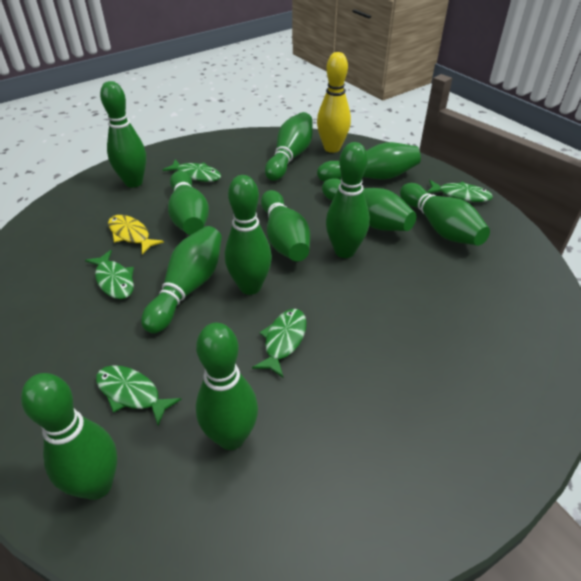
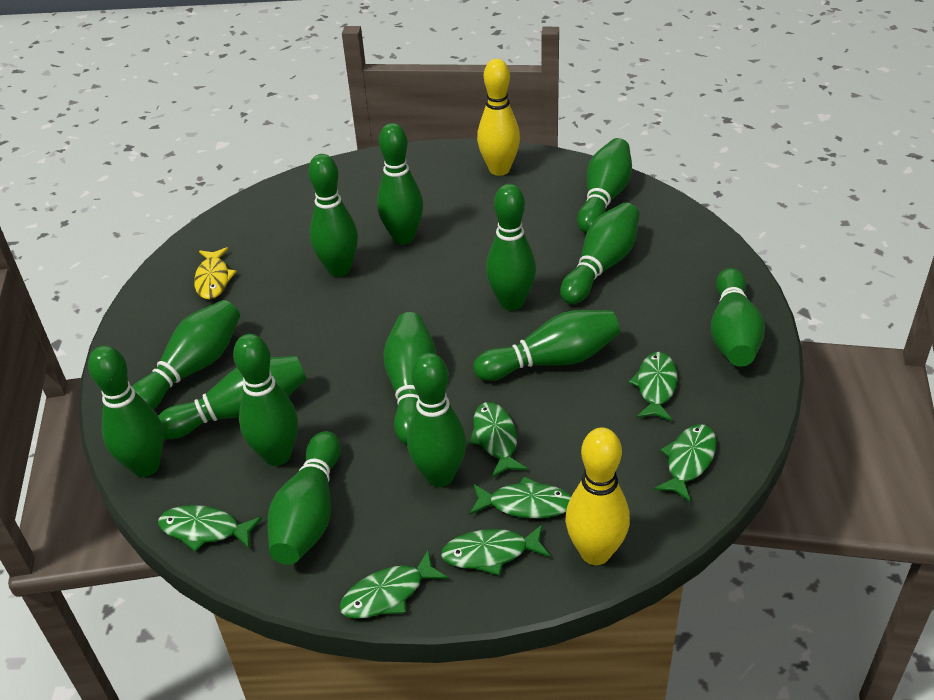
green bowling pin: [21,373,117,500] [100,81,146,188] [141,226,222,334] [168,171,209,235] [196,323,258,450] [225,175,272,295] [261,190,310,261] [265,112,313,181] [317,142,421,182] [322,178,416,231] [326,142,370,258] [400,183,490,246] = 12 -> [88,346,164,477] [132,300,240,410] [158,356,307,439] [233,334,298,466] [267,431,341,565] [308,154,358,277] [377,123,423,244] [383,312,436,445] [407,353,466,487] [473,310,620,381] [486,184,536,311] [560,203,640,304] [577,138,632,233] [711,268,765,367] = 14
green fish: [85,250,134,299] [96,365,182,426] [163,159,221,182] [252,309,307,377] [427,180,493,202] = 5 -> [158,505,262,552] [340,549,448,619] [441,525,550,575] [469,402,528,477] [470,477,571,518] [629,352,677,421] [654,424,716,502] = 7
yellow bowling pin: [317,52,351,153] = 1 -> [477,59,520,176] [565,427,630,565] = 2

